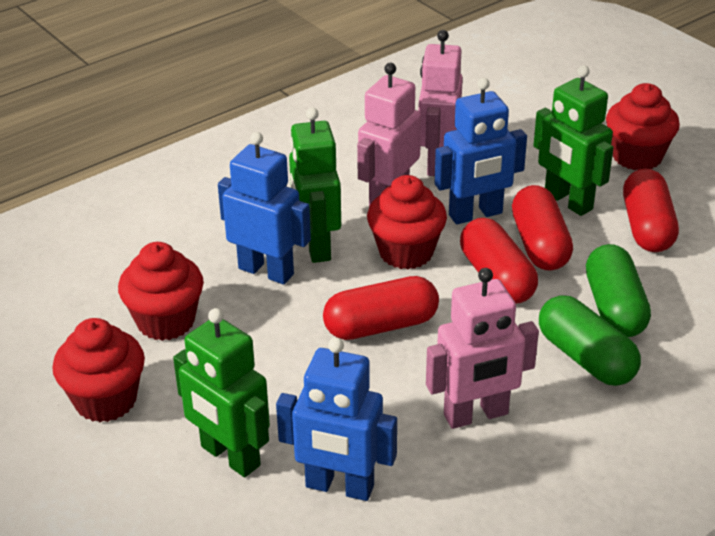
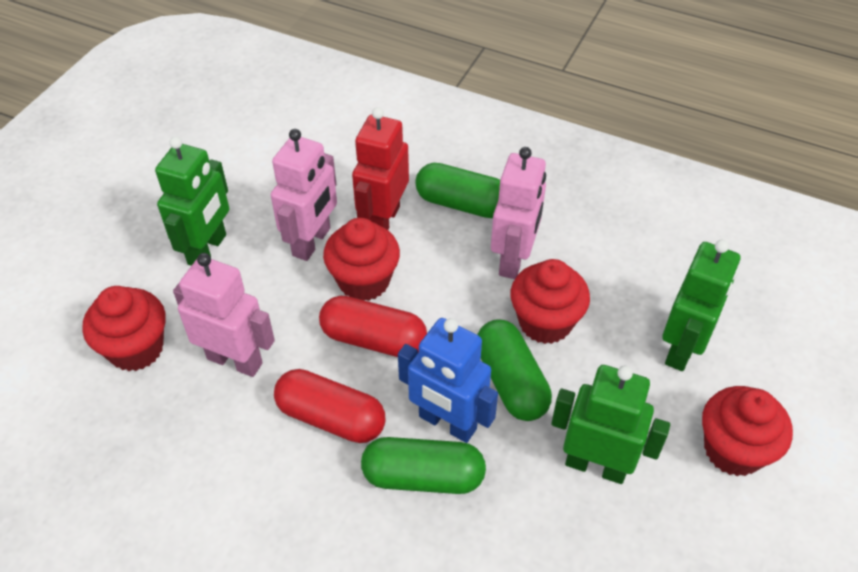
blue robot: [218,132,311,284] [276,337,397,501] [435,78,527,224] = 3 -> [398,318,498,443] = 1
green capsule: [539,295,641,386] [586,244,651,337] = 2 -> [361,437,486,494] [415,163,500,218] [477,320,552,421] = 3
red capsule: [323,276,439,340] [460,218,538,304] [512,185,573,270] [623,169,679,252] = 4 -> [274,369,385,443] [319,296,427,357] = 2
red robot: none = 0 -> [352,107,409,230] = 1

